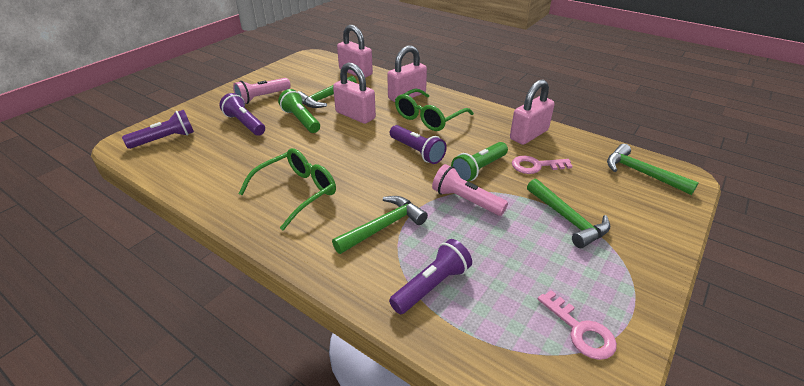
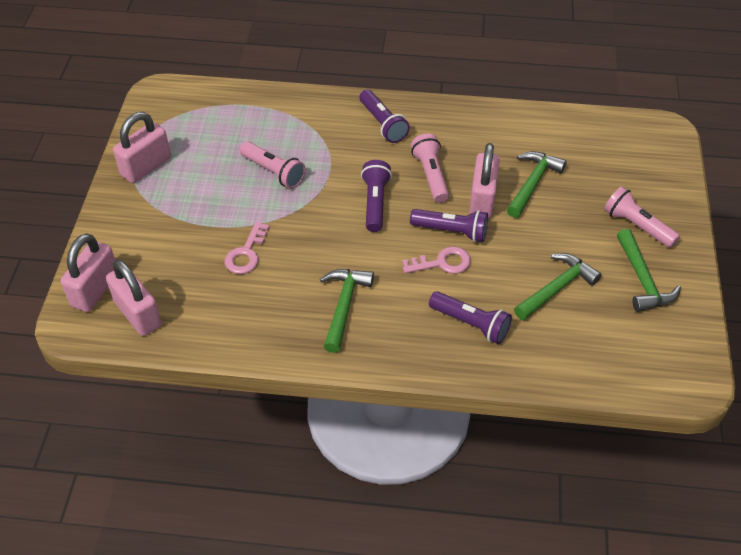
green flashlight: [278,89,320,133] [451,142,508,182] = 2 -> none = 0
green glasses: [238,148,336,230] [395,89,474,131] = 2 -> none = 0
pink flashlight: [233,78,291,104] [432,164,508,216] = 2 -> [240,141,306,189] [411,134,449,203] [604,186,680,248] = 3

